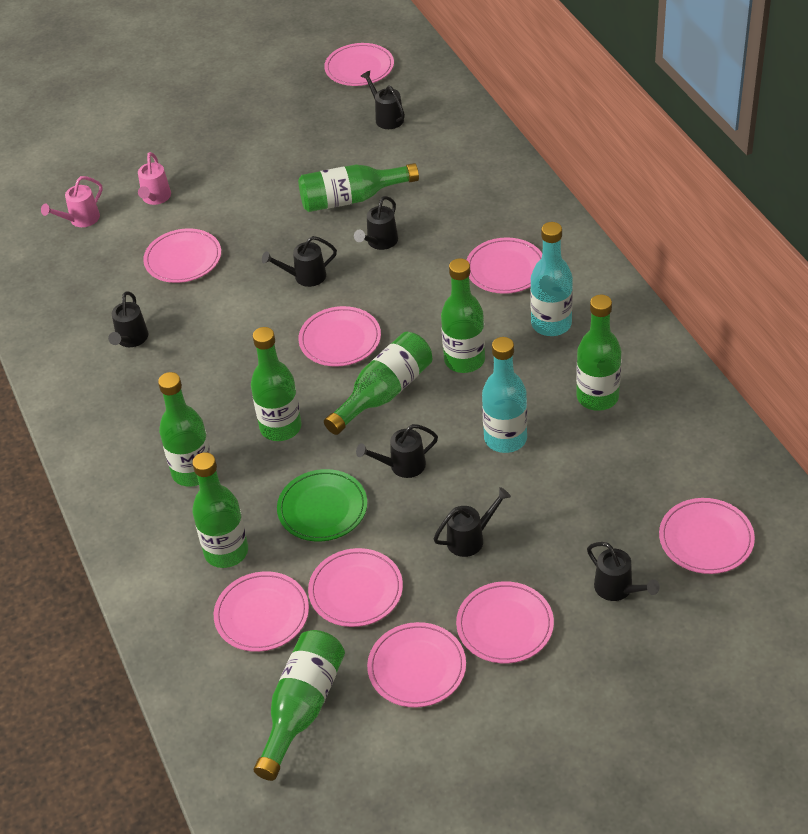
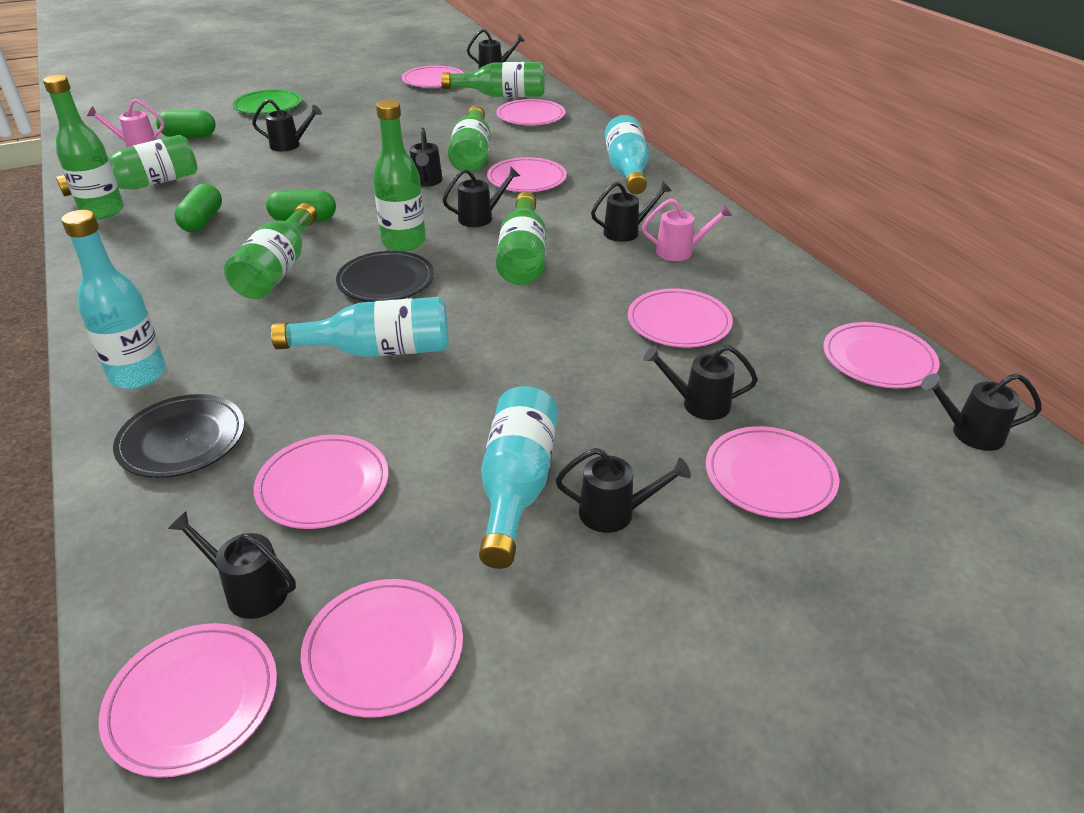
black plate: none = 0 -> [113,394,244,478] [336,251,434,302] = 2
black watering can: [108,291,148,347] [262,236,337,287] [354,196,398,250] [356,424,438,478] [361,71,405,129] [434,487,511,557] [587,542,660,601] = 7 -> [168,511,296,619] [252,99,322,152] [410,128,443,187] [443,167,520,227] [467,29,525,69] [556,448,691,533] [591,181,672,242] [643,345,758,420] [921,373,1042,451] = 9
green bottle: [158,372,211,487] [192,452,248,568] [251,327,301,441] [254,630,345,781] [298,163,419,212] [324,332,432,435] [441,258,485,373] [576,294,621,411] = 8 -> [43,75,124,220] [56,135,197,196] [224,203,317,299] [373,100,426,252] [441,62,545,98] [448,105,490,173] [496,192,546,285] = 7
green capsule: none = 0 -> [156,110,216,137] [174,184,222,232] [266,190,336,221] = 3
turquoise bottle: [482,337,527,453] [530,222,573,336] = 2 -> [61,210,166,389] [271,297,449,357] [479,386,558,569] [605,115,649,194] = 4

